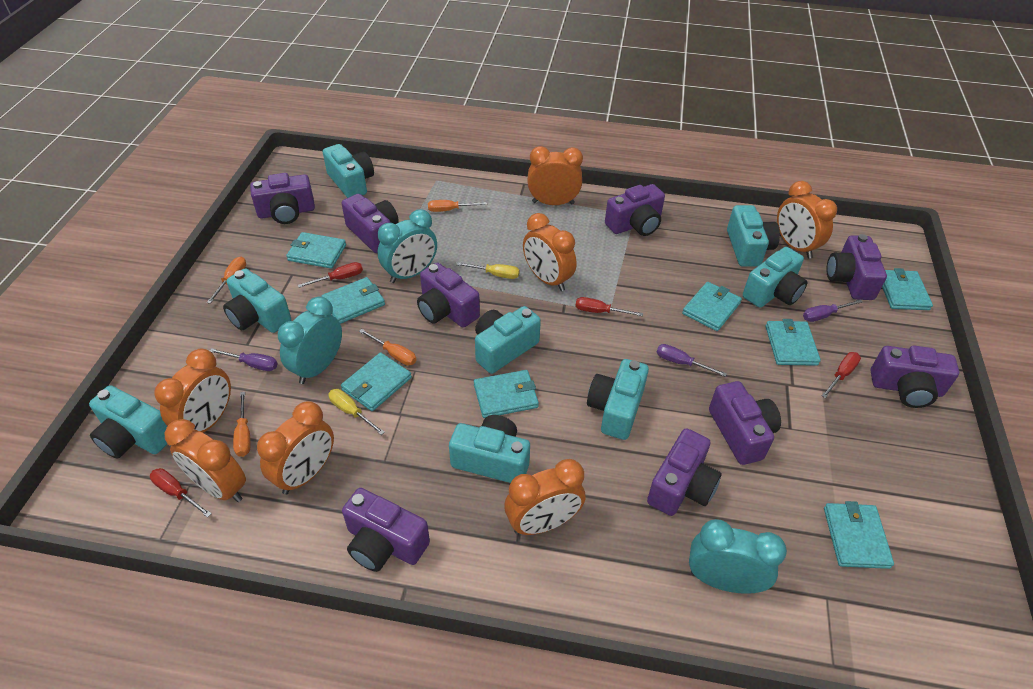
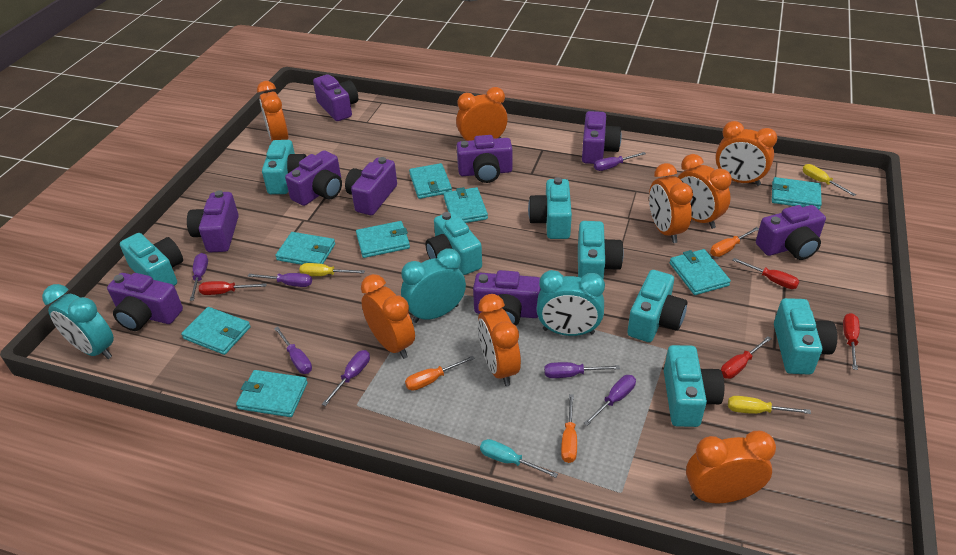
orange clock: [154,349,231,433] [165,419,246,502] [257,401,334,495] [504,459,585,535] [523,213,577,291] [527,146,583,205] [777,181,837,259] = 7 -> [257,81,289,141] [361,274,415,359] [456,87,508,141] [478,294,521,386] [649,163,693,243] [678,154,732,229] [686,431,776,504] [715,121,777,186] = 8
orange screwdriver: [207,257,246,304] [233,392,250,457] [359,329,416,366] [428,200,487,212] = 4 -> [405,356,475,391] [561,394,577,463] [710,227,759,257] = 3
purple screwdriver: [209,348,278,371] [656,344,727,377] [803,299,863,322] = 3 -> [190,253,208,301] [247,273,312,287] [274,327,312,374] [322,350,370,406] [544,362,620,378] [584,375,636,426] [594,152,646,171] = 7
turquoise screwdriver: none = 0 -> [480,439,558,478] = 1
yellow screwdriver: [328,389,385,435] [456,262,520,279] = 2 -> [299,263,365,276] [728,396,811,414] [803,164,856,196] = 3

